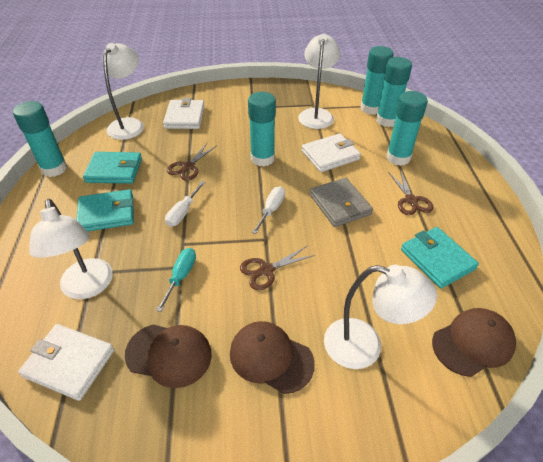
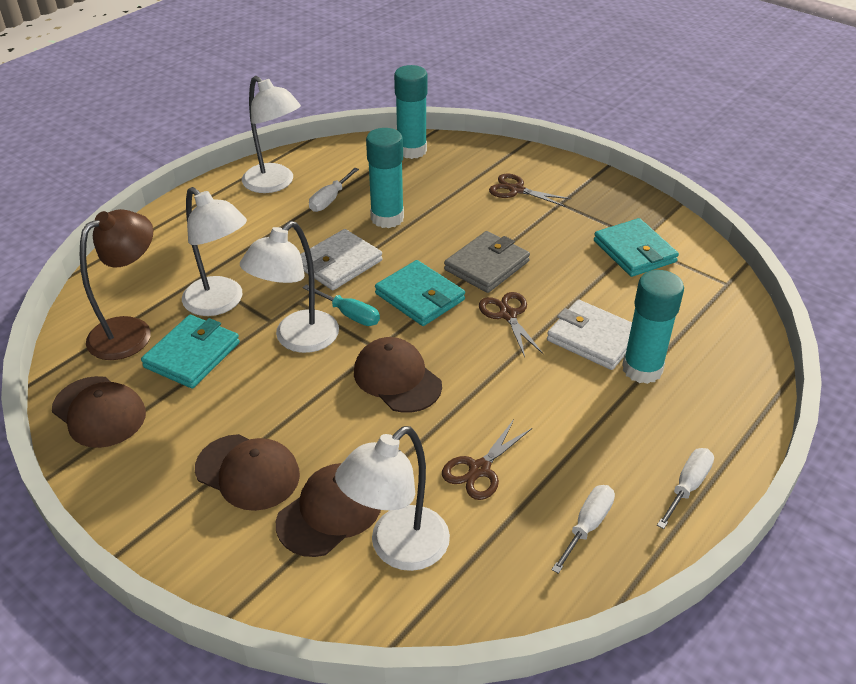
brown cap: [125,324,212,388] [230,321,315,394] [432,308,516,377] = 3 -> [52,376,146,448] [195,434,300,511] [276,463,381,557] [354,337,442,413] = 4
brown lamp: none = 0 -> [80,209,153,360] = 1
turquoise glue stick: [13,101,67,177] [248,92,276,166] [360,46,394,115] [376,57,412,127] [386,91,428,166] = 5 -> [366,128,404,228] [394,65,428,159] [622,270,684,384] = 3
white screwdriver: [165,181,205,227] [252,186,285,234] = 2 -> [309,168,359,212] [552,485,615,574] [657,448,714,529] = 3
white wallet: [18,324,114,401] [163,98,205,129] [302,133,361,172] = 3 -> [300,229,383,290] [547,300,632,370] = 2

